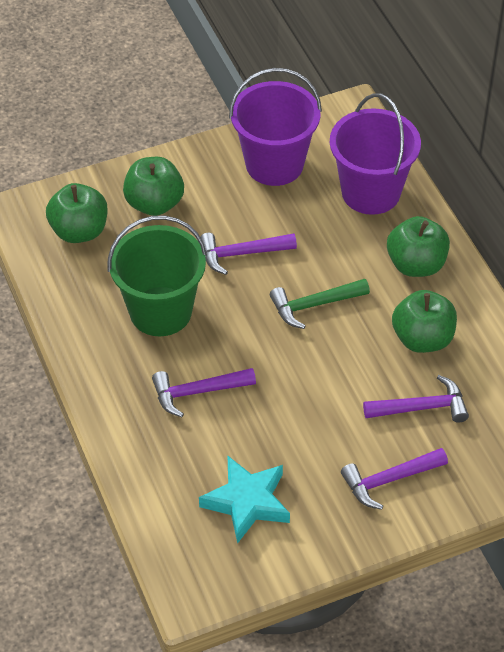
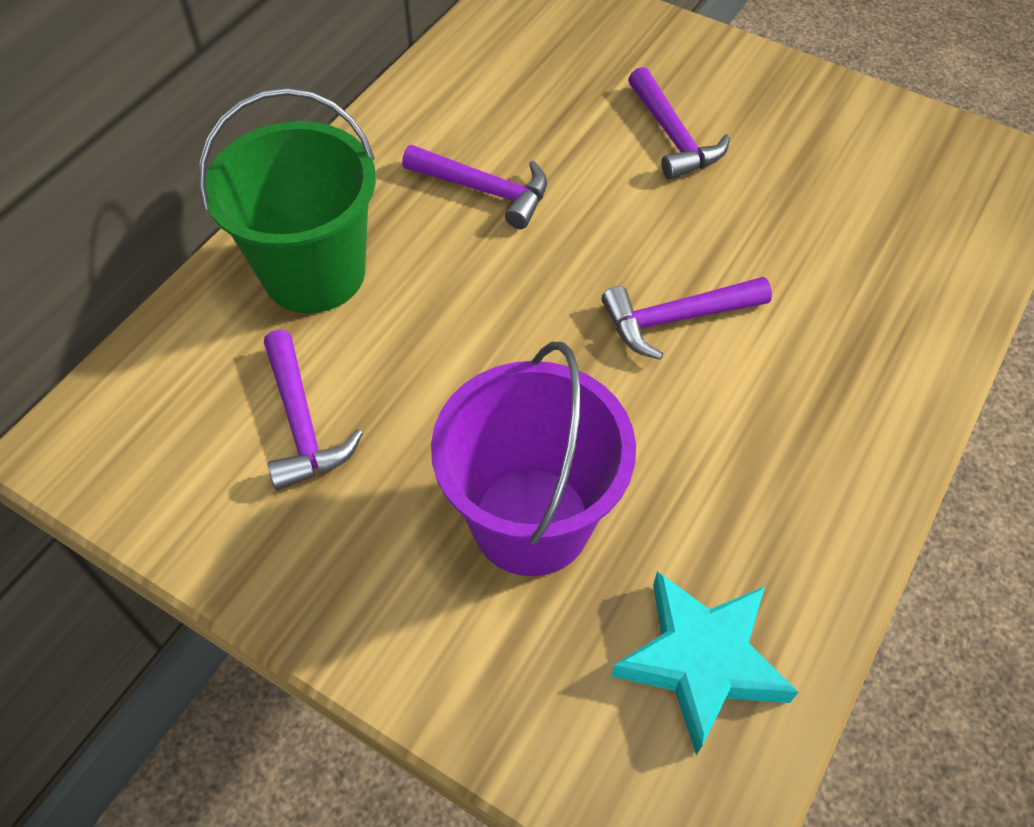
green apple: [46,183,108,243] [123,157,184,216] [387,216,450,277] [392,290,457,353] = 4 -> none = 0
green hammer: [270,279,370,329] = 1 -> none = 0
purple bucket: [229,68,322,186] [330,93,421,215] = 2 -> [431,342,636,576] = 1

